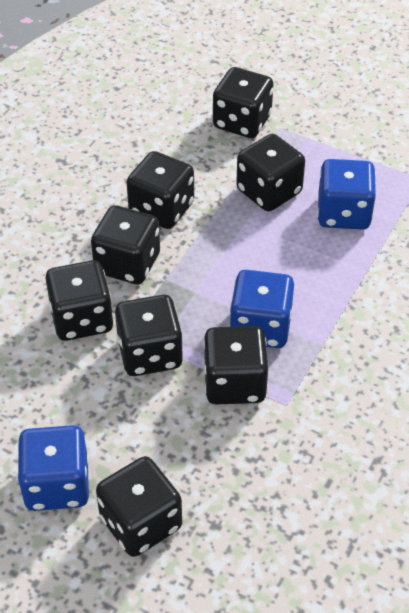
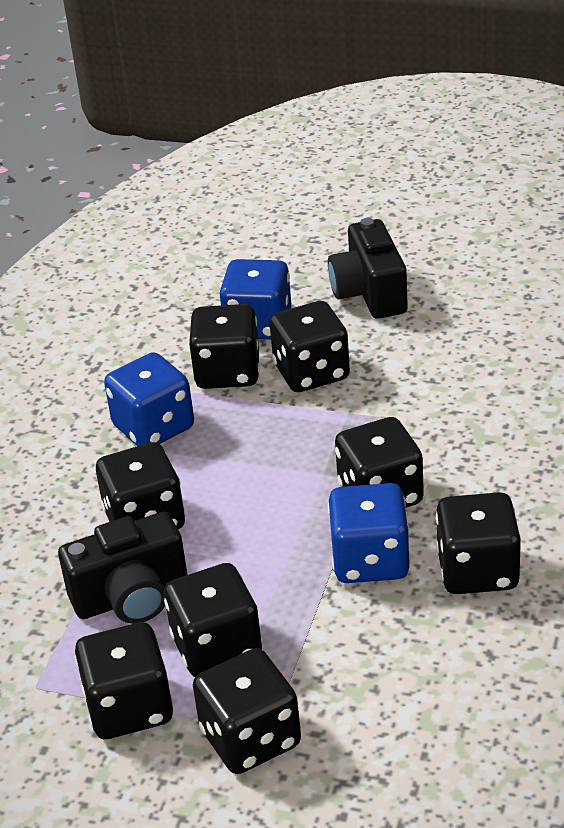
black camera: none = 0 -> [58,512,187,624] [328,218,408,319] = 2

